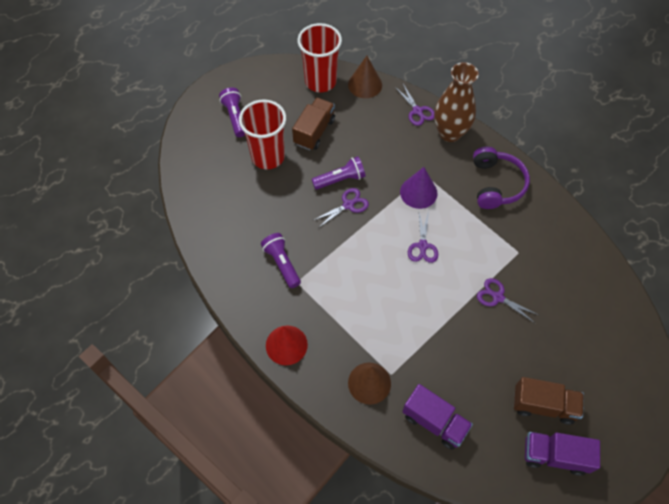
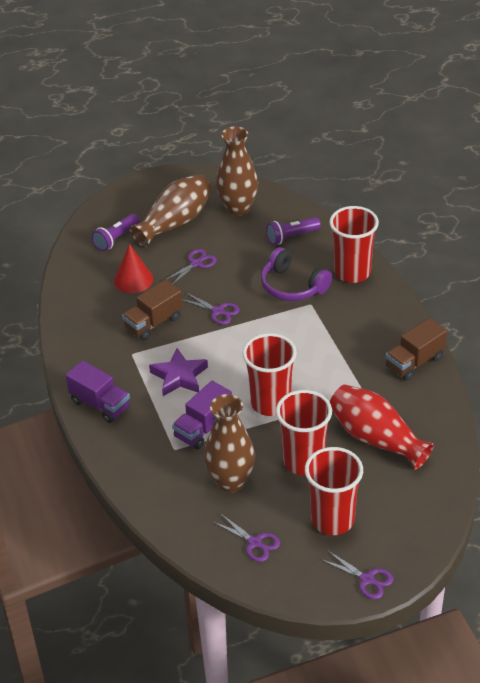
brown cone: [348,56,382,98] [348,363,391,405] = 2 -> none = 0
brown vase: [434,62,479,142] = 1 -> [130,174,212,247] [204,394,255,493] [216,126,258,216] = 3
purple cone: [400,167,438,209] = 1 -> none = 0
purple flashlight: [219,87,245,137] [261,233,301,288] [311,156,365,190] = 3 -> [92,214,139,251] [266,217,321,245] = 2
purple star: none = 0 -> [149,348,208,396] = 1
red cup: [239,100,286,169] [297,23,342,92] = 2 -> [243,333,297,416] [276,390,332,475] [305,447,363,535] [329,206,379,283] = 4
red vase: none = 0 -> [330,385,434,469] = 1

